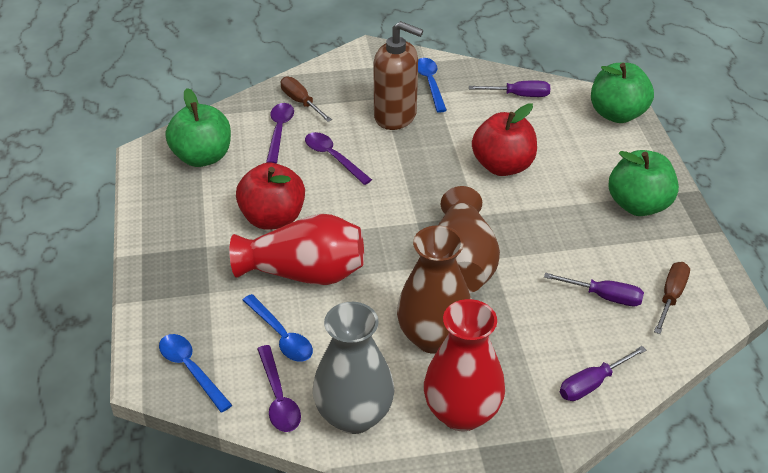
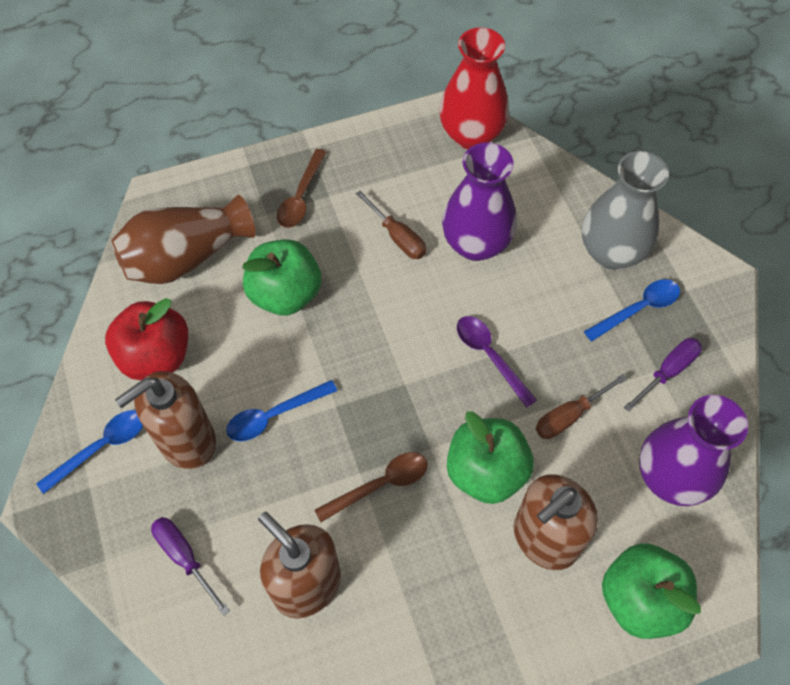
brown soap dispenser: [373,21,423,130] = 1 -> [115,371,216,469] [258,512,341,619] [514,474,598,570] = 3
brown spoon: none = 0 -> [277,149,327,228] [315,452,428,522] = 2
brown vase: [397,226,471,354] [438,186,500,293] = 2 -> [111,194,256,284] = 1
purple screwdriver: [469,81,550,97] [544,273,644,306] [560,346,646,401] = 3 -> [151,517,230,616] [624,338,702,412] = 2
purple spoon: [257,345,301,432] [266,103,294,164] [305,132,372,185] = 3 -> [457,316,537,408] = 1
purple vase: none = 0 -> [442,142,517,261] [639,395,748,506] = 2
red apple: [236,163,305,230] [472,103,537,176] = 2 -> [105,298,188,380] = 1
red vase: [229,214,364,285] [424,299,505,431] = 2 -> [439,27,509,149] = 1

